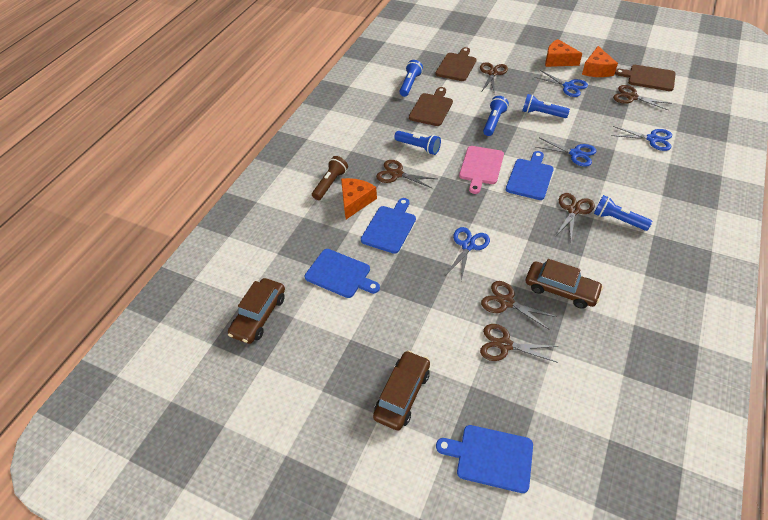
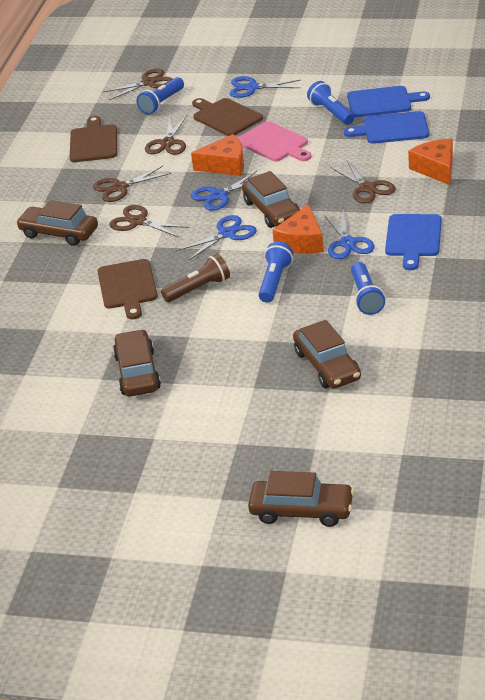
blue cutting board: [305,249,380,298] [361,198,416,254] [436,425,533,493] [506,151,554,200] = 4 -> [344,111,429,144] [347,86,430,117] [385,214,442,270] = 3
blue flashlight: [394,131,441,155] [399,60,423,97] [483,96,509,136] [522,94,570,118] [594,195,652,231] = 5 -> [137,77,184,115] [259,242,293,303] [307,81,354,125] [351,262,385,315] = 4
brown car: [228,278,285,344] [373,350,430,431] [526,259,603,309] = 3 -> [16,200,98,246] [113,329,161,396] [242,171,300,228] [248,471,354,527] [293,320,361,389] = 5
brown scissors: [376,160,436,189] [480,62,508,91] [480,324,559,363] [481,281,557,330] [555,193,595,240] [613,85,672,111] = 6 -> [93,166,171,202] [103,69,172,100] [109,205,190,237] [145,115,187,155] [330,161,396,203] = 5

